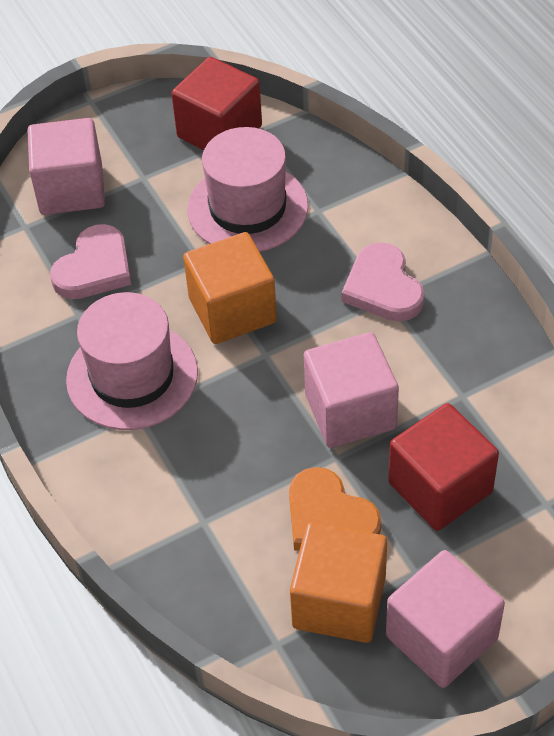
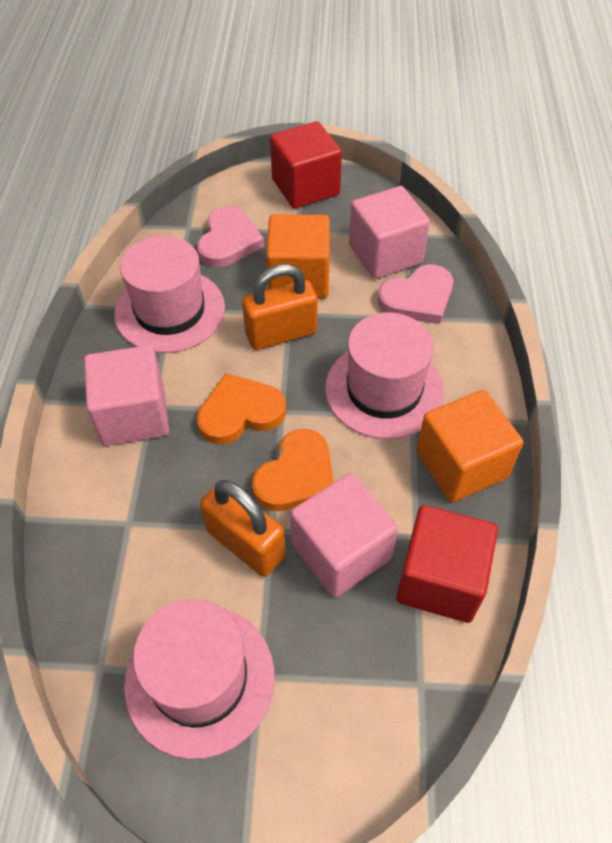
orange heart: [289,467,381,551] = 1 -> [197,373,286,445] [252,429,334,511] = 2
orange padlock: none = 0 -> [200,480,286,577] [242,264,318,350] = 2
pink hat: [66,292,198,430] [187,127,308,252] = 2 -> [114,235,225,353] [124,599,275,759] [325,313,444,439] = 3

